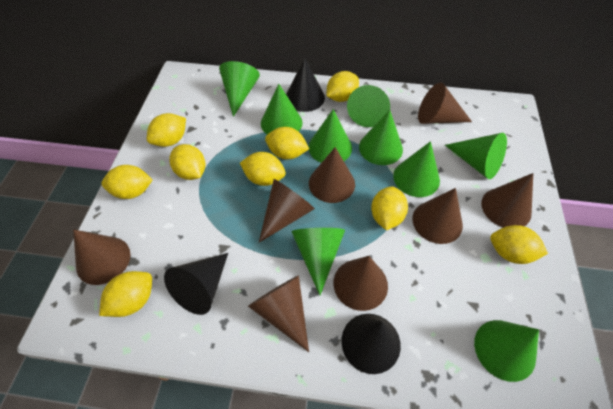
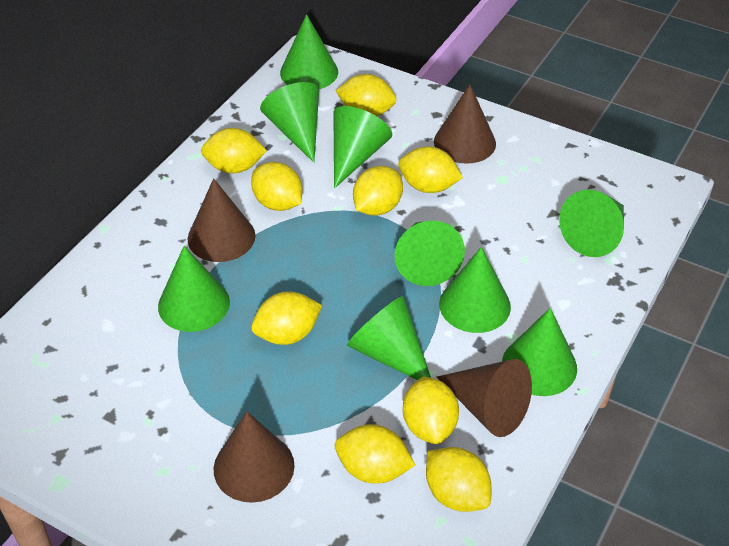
black cone: [164,253,228,315] [286,58,325,112] [341,314,401,374] = 3 -> none = 0
brown cone: [73,229,131,285] [248,275,309,352] [259,179,315,243] [309,147,355,203] [333,256,388,311] [412,188,463,244] [418,83,472,124] [481,173,533,228] = 8 -> [188,178,255,262] [214,411,295,503] [434,84,496,164] [437,359,532,437] = 4

